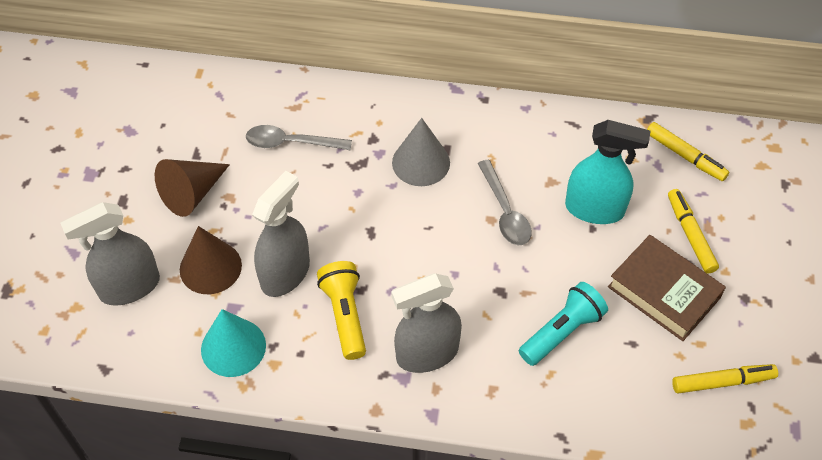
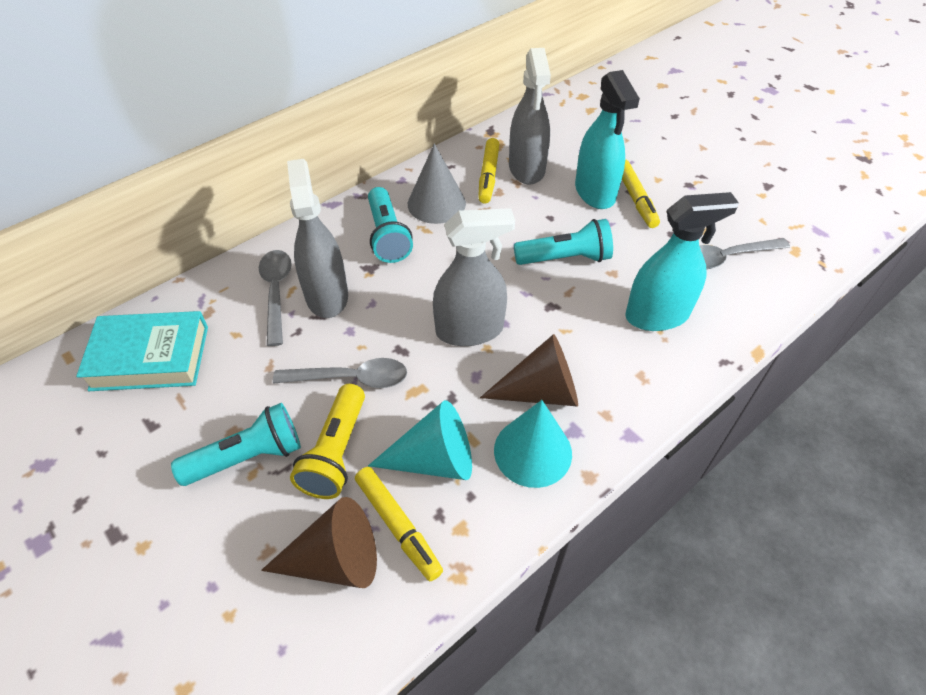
brown book: [608,235,726,341] = 1 -> none = 0
grey spoon: [246,125,352,150] [478,160,532,245] = 2 -> [259,250,292,346] [273,358,407,388] [699,238,790,269] = 3
turquoise book: none = 0 -> [76,311,208,391] = 1
turquoise cone: [201,309,266,377] = 1 -> [368,400,472,480] [494,400,572,488] = 2
turquoise flashlight: [519,282,608,366] = 1 -> [171,403,301,486] [368,187,413,263] [514,219,613,265] = 3
turquoise spray bottle: [565,120,651,224] = 1 -> [575,70,640,209] [625,192,739,331] = 2

